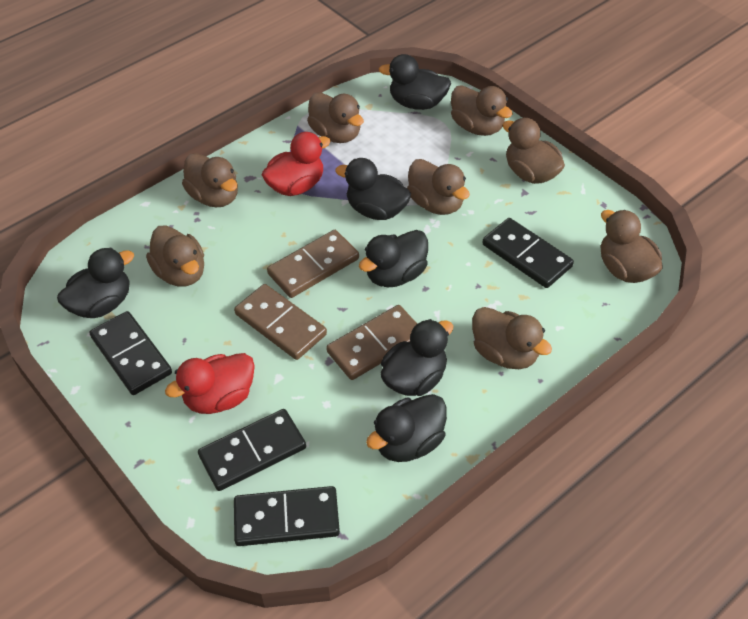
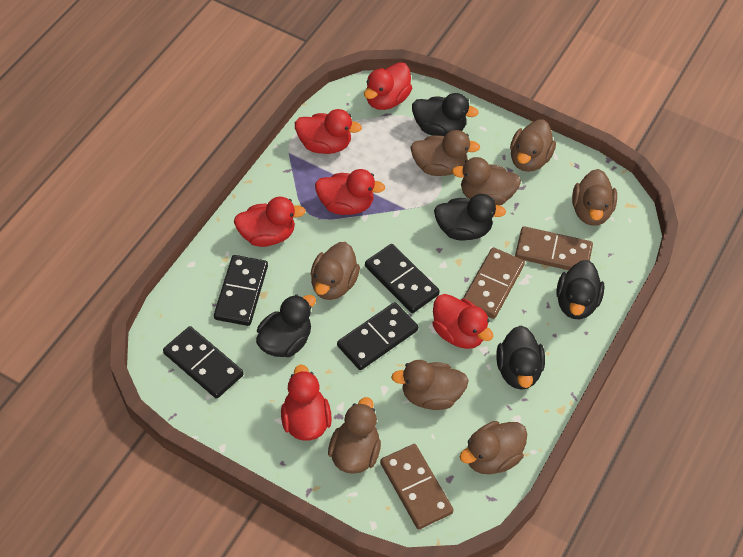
black duck: [57,247,134,318] [335,158,411,220] [359,230,428,287] [366,394,447,462] [379,54,451,110] [381,319,453,396] = 6 -> [256,294,316,357] [412,93,479,136] [434,194,506,241] [496,326,545,390] [556,260,605,319] = 5
red duck: [165,353,255,414] [262,132,331,196] = 2 -> [234,197,306,247] [281,364,332,441] [295,109,362,154] [315,169,385,215] [364,62,412,110] [433,294,493,349] = 6

